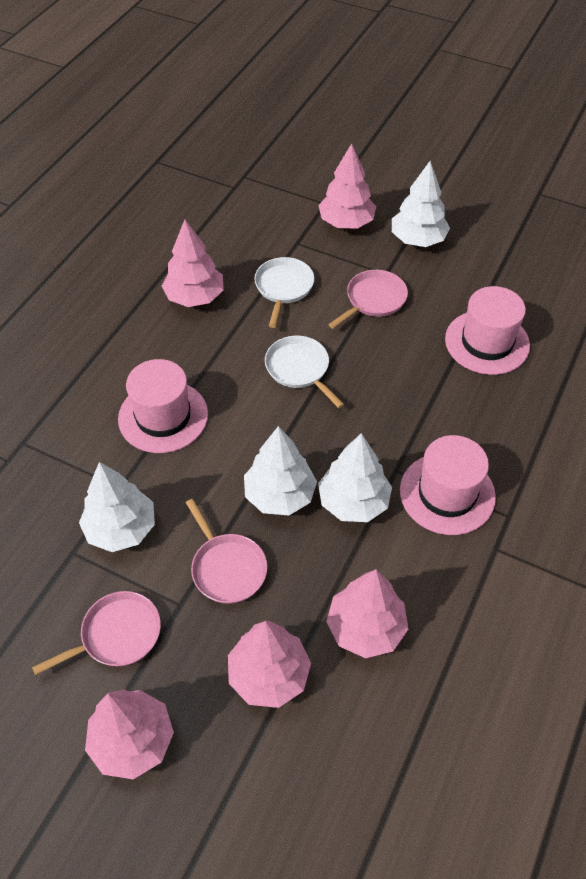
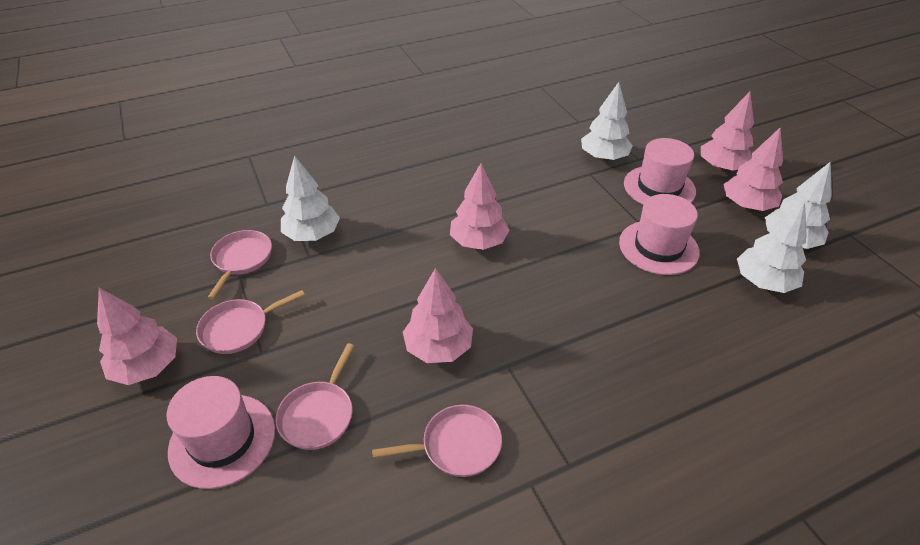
pink pan: [32,591,161,675] [186,499,267,604] [328,270,408,329] = 3 -> [196,290,305,354] [207,230,272,300] [275,343,354,450] [372,405,502,477] = 4
white pan: [254,257,314,328] [265,336,344,408] = 2 -> none = 0

